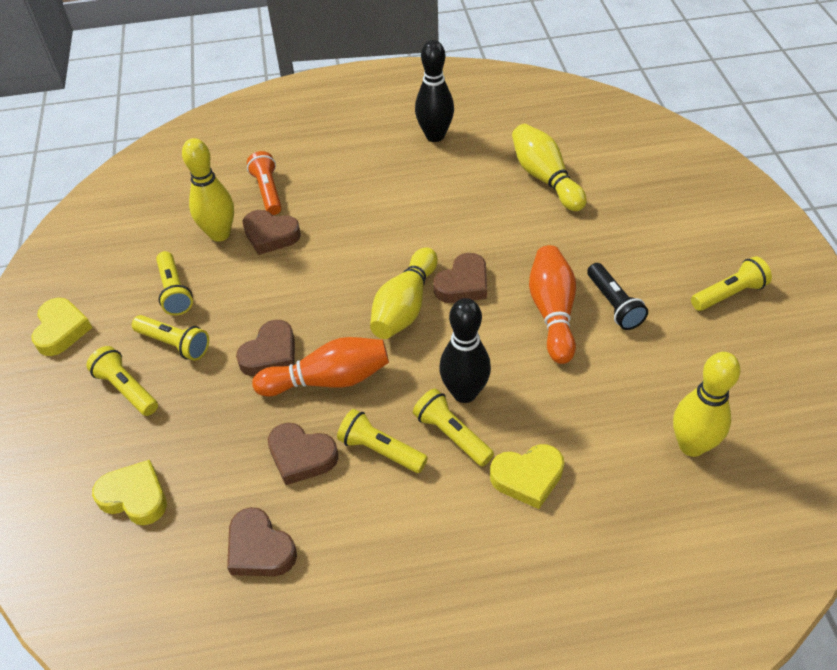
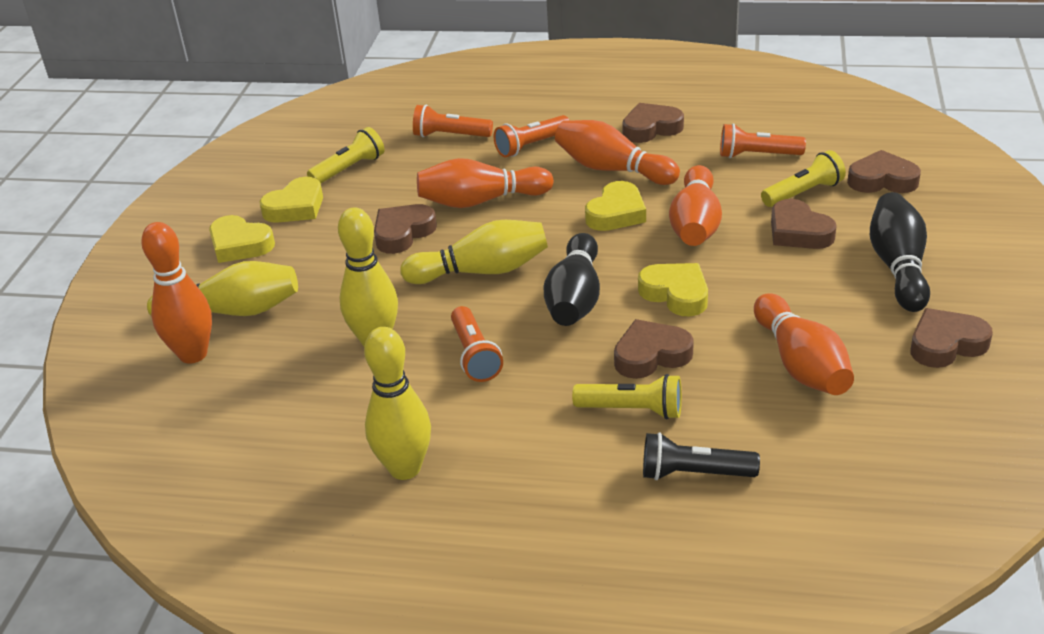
brown heart: [227,507,297,576] [236,320,295,376] [242,210,301,255] [268,423,339,485] [433,253,487,303] = 5 -> [374,204,437,254] [614,319,694,379] [622,103,684,143] [771,199,837,249] [847,150,921,193] [911,308,993,368] = 6
orange bowling pin: [252,337,389,396] [529,245,576,364] = 2 -> [141,222,212,364] [417,158,554,208] [555,120,680,185] [669,165,722,246] [754,293,854,395] = 5
orange flashlight: [247,151,282,215] = 1 -> [413,104,493,137] [451,306,503,382] [493,115,570,158] [720,123,806,158] = 4
yellow flashlight: [86,346,158,416] [132,315,209,361] [156,251,193,316] [337,409,428,473] [413,389,494,466] [691,256,772,311] = 6 -> [307,127,384,183] [572,374,682,419] [761,150,846,207] = 3
yellow heart: [32,298,92,356] [92,460,167,525] [490,444,564,509] = 3 -> [209,215,275,263] [260,177,323,223] [585,181,646,231] [638,263,708,316] = 4

